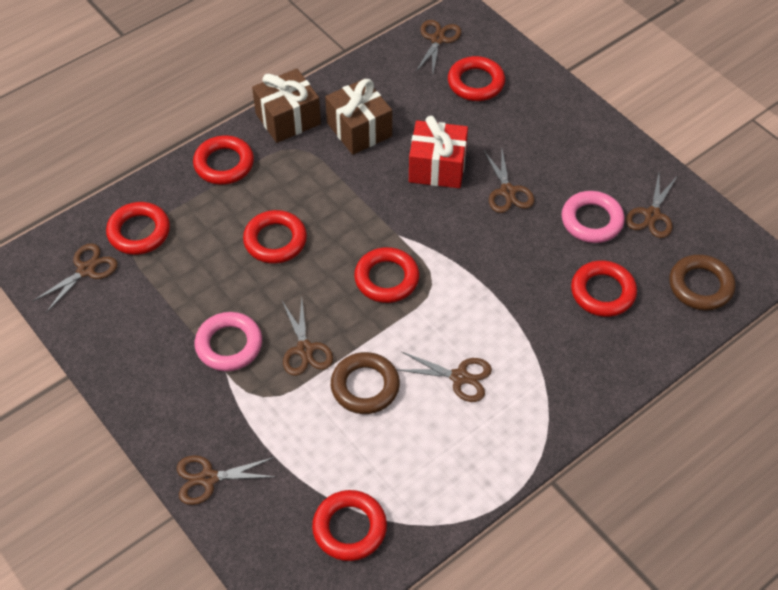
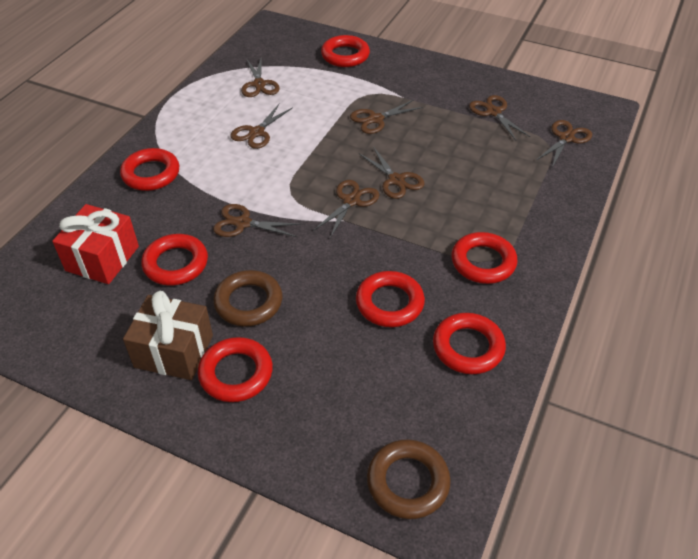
brown gift: [252,69,321,143] [325,78,392,155] = 2 -> [123,291,213,380] = 1
brown scissors: [32,243,118,313] [177,455,277,505] [282,299,333,376] [396,351,492,402] [416,20,462,73] [484,150,534,213] [626,173,677,238] = 7 -> [213,204,302,237] [231,103,293,149] [241,56,280,97] [313,180,379,238] [350,100,423,134] [359,146,424,199] [469,95,530,140] [536,120,592,167] = 8
pink ring: [195,312,262,371] [561,191,625,243] = 2 -> none = 0

